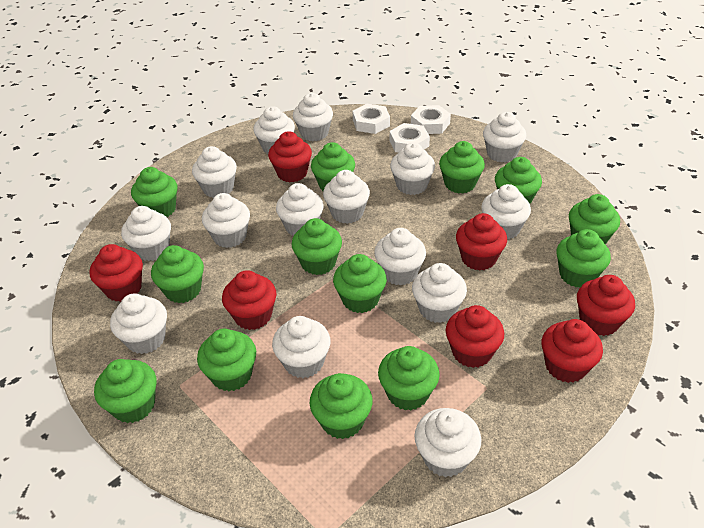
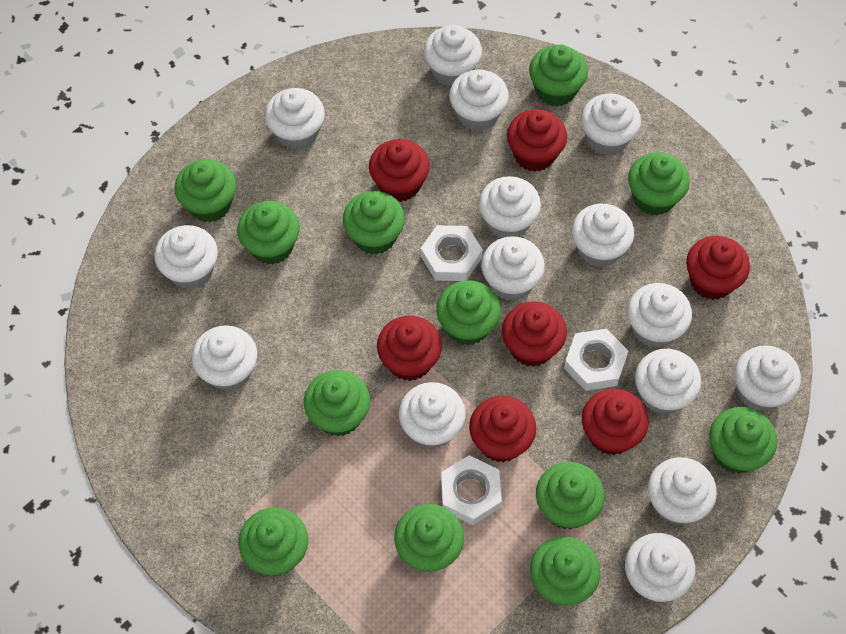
green cupcake: [94,359,156,423] [131,167,178,217] [151,245,204,303] [197,329,256,391] [291,218,342,275] [310,373,373,439] [311,142,355,191] [333,254,387,313] [378,346,440,411] [439,141,485,194] [495,157,542,204] [556,229,611,287] [569,194,620,245] = 13 -> [174,159,236,222] [237,201,300,265] [238,507,308,576] [304,370,370,436] [343,191,405,255] [394,504,464,572] [436,280,501,345] [529,45,588,107] [530,537,600,606] [536,462,605,529] [628,153,690,216] [709,407,777,474] = 12

